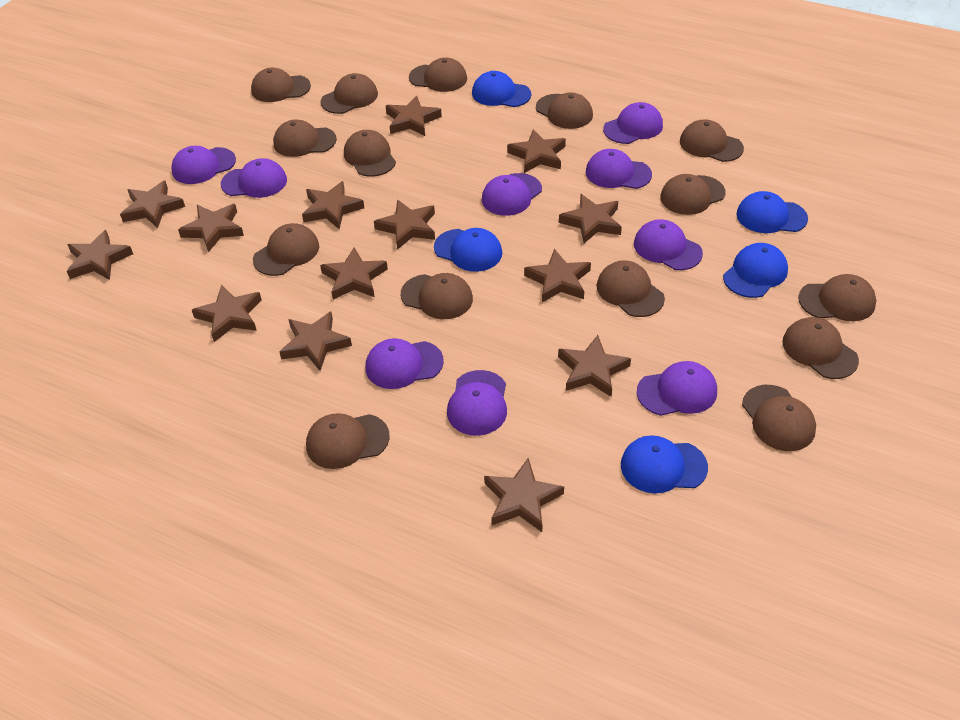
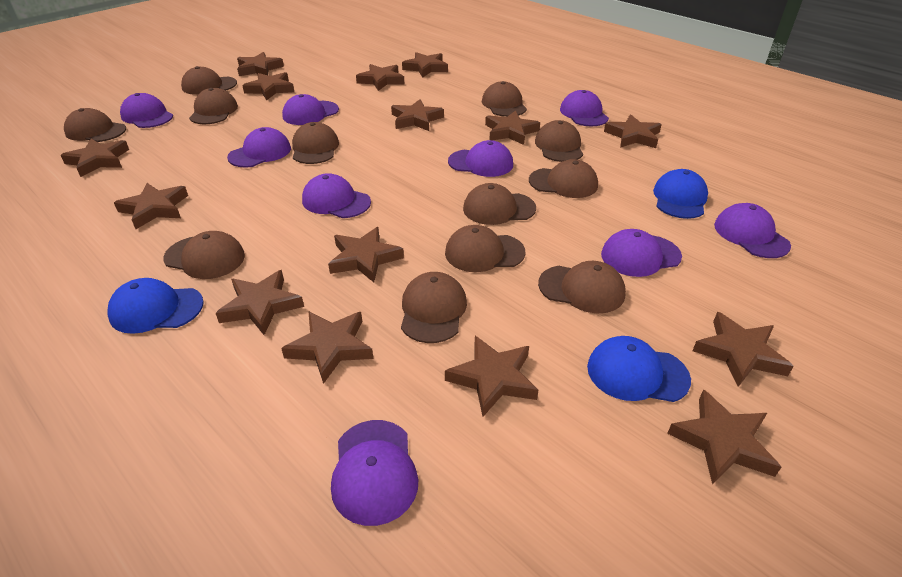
blue cap: [434,228,502,272] [472,71,531,107] [621,435,708,493] [723,243,788,298] [736,191,808,233] = 5 -> [107,278,204,334] [587,336,691,402] [653,169,708,219] = 3
brown cap: [251,68,311,102] [253,223,319,276] [273,120,337,157] [306,413,390,469] [321,73,378,114] [344,130,396,177] [401,273,473,319] [409,57,467,92] [536,92,593,129] [597,261,665,317] [660,174,726,215] [680,119,744,162] [742,385,816,451] [782,317,859,379] [798,274,876,321] = 15 -> [64,108,126,142] [164,231,245,279] [181,66,237,95] [189,88,238,124] [292,122,339,164] [401,272,467,343] [445,225,525,272] [463,183,536,225] [482,81,527,117] [529,159,598,198] [535,120,583,162] [538,261,626,314] = 12
brown star: [67,230,133,280] [120,180,185,228] [178,204,244,252] [192,285,262,342] [279,311,352,371] [302,181,364,229] [320,248,388,300] [374,200,435,250] [386,96,442,136] [484,458,564,532] [507,129,566,173] [524,249,591,302] [558,335,631,397] [559,194,622,243] = 14 -> [61,139,129,177] [114,183,188,229] [215,270,304,335] [237,52,284,76] [242,72,294,100] [281,311,373,384] [328,227,404,282] [356,64,404,91] [391,99,444,131] [402,52,448,77] [445,336,538,417] [485,111,540,145] [604,114,662,148] [667,389,781,485] [693,312,794,387] = 15

